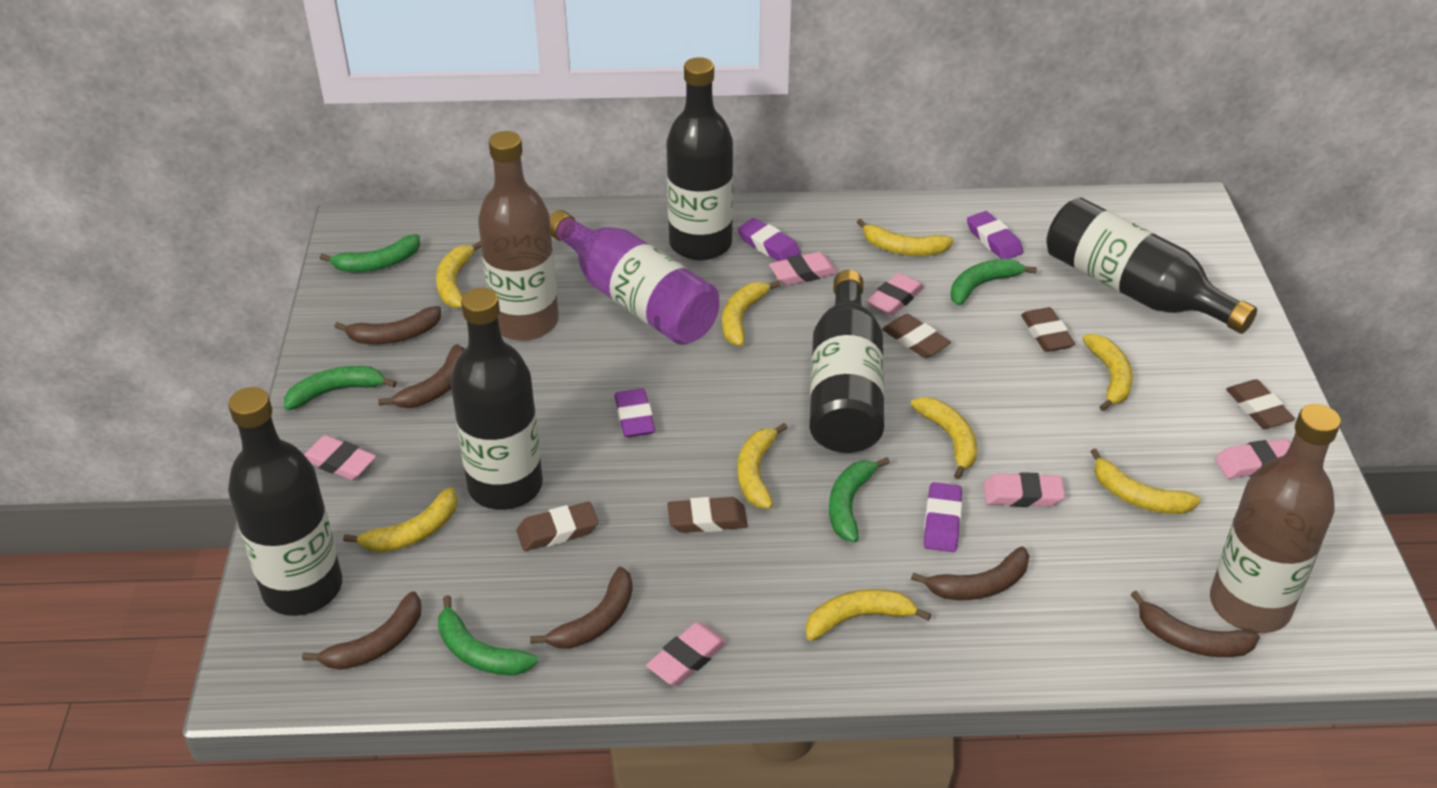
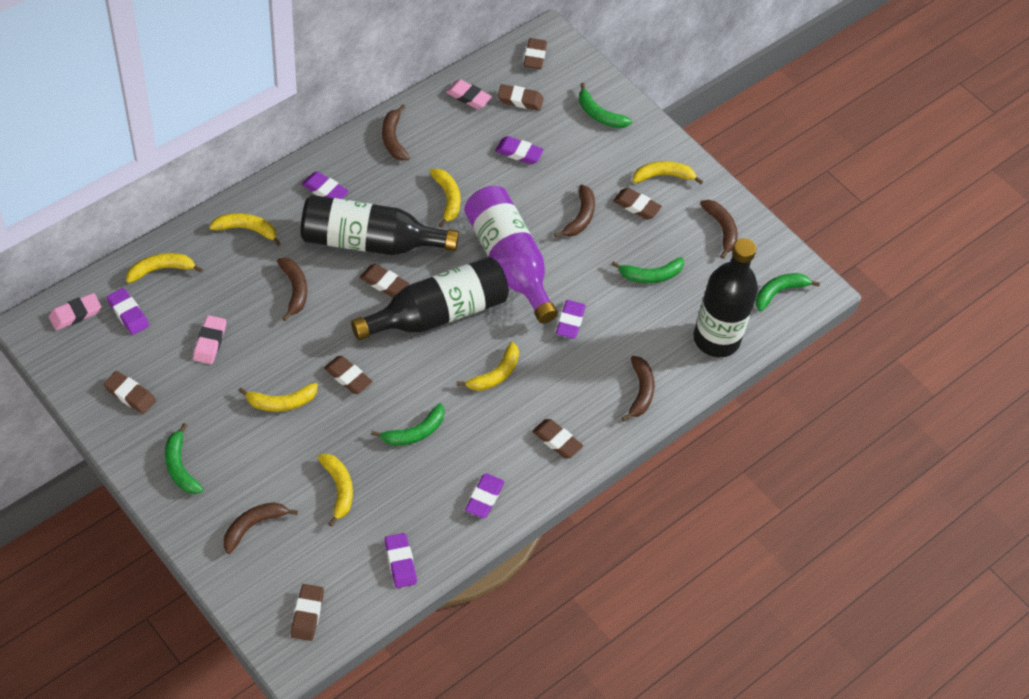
black bottle: [228,387,342,616] [451,288,543,510] [666,57,733,261] [810,270,885,453] [1046,198,1257,334] = 5 -> [300,195,459,255] [351,257,509,340] [693,238,758,357] = 3
brown bottle: [478,131,559,341] [1210,404,1341,633] = 2 -> none = 0
brown eraser: [516,502,598,551] [667,497,748,533] [882,314,951,358] [1021,307,1075,352] [1226,379,1295,429] = 5 -> [103,371,156,414] [291,584,324,641] [324,356,373,394] [359,264,409,297] [498,84,544,111] [523,38,547,69] [532,419,583,458] [613,188,662,220] = 8
pink eraser: [304,435,376,480] [646,622,727,686] [769,252,838,285] [867,273,924,315] [983,472,1065,507] [1215,439,1291,479] = 6 -> [49,293,101,330] [193,315,226,364] [446,79,492,109] = 3
purple eraser: [615,388,655,437] [738,218,801,261] [924,482,962,552] [967,211,1023,259] = 4 -> [107,288,149,335] [302,171,349,199] [385,533,417,588] [465,473,504,519] [495,136,544,164] [556,300,586,339] = 6
yellow banana: [343,487,457,552] [436,241,481,308] [722,280,781,346] [738,423,788,508] [806,589,931,641] [857,219,954,256] [911,397,977,479] [1082,334,1133,411] [1090,449,1201,514] = 9 -> [126,253,203,283] [209,213,281,246] [238,383,318,412] [318,454,353,527] [430,169,461,228] [457,342,519,391] [633,161,703,184] = 7

